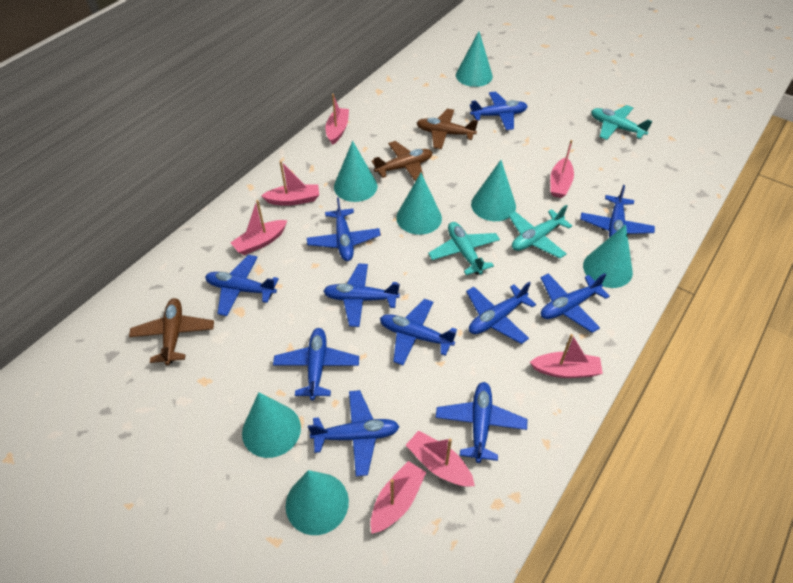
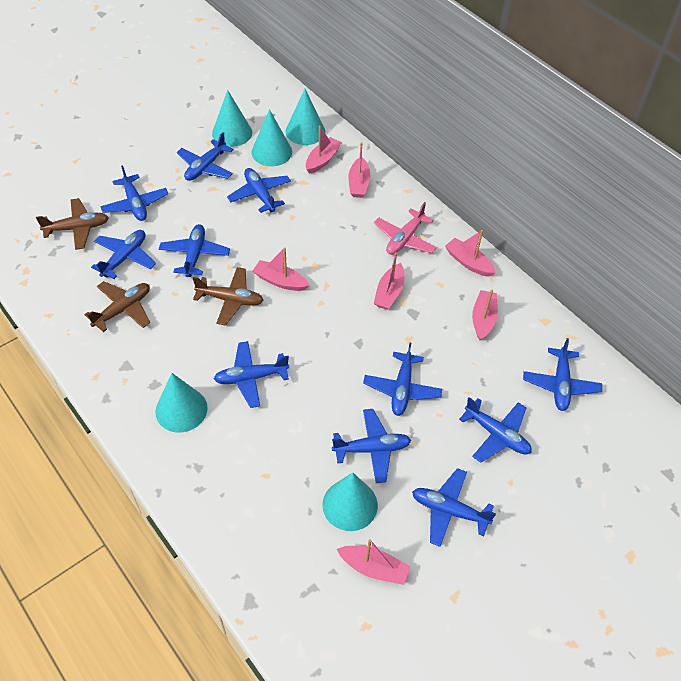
pink plane: none = 0 -> [374,202,437,255] = 1
turquoise cone: [242,392,301,458] [286,470,349,535] [334,141,378,202] [396,173,442,235] [456,31,493,87] [471,160,516,221] [583,224,633,288] = 7 -> [155,373,208,432] [212,90,252,147] [251,109,292,166] [286,89,325,145] [322,472,378,531] = 5
turquoise plane: [428,222,500,275] [508,205,572,259] [591,105,652,140] = 3 -> none = 0

